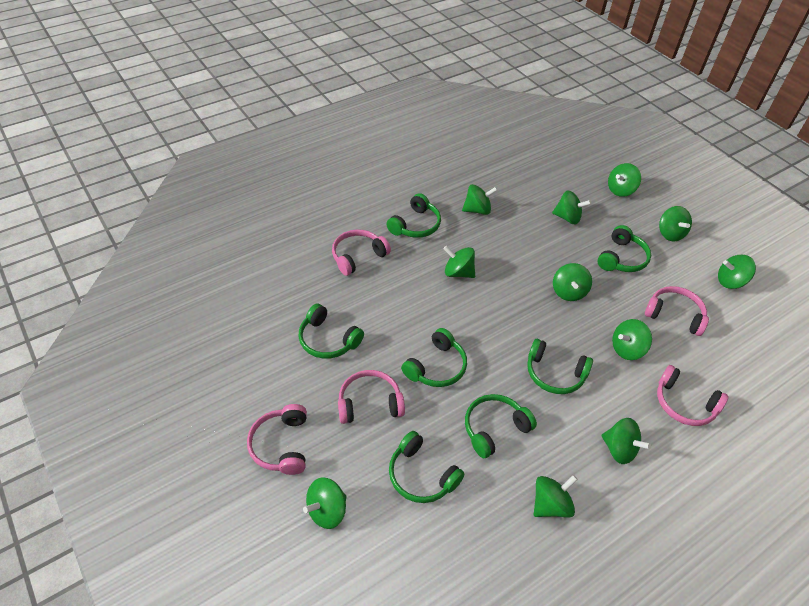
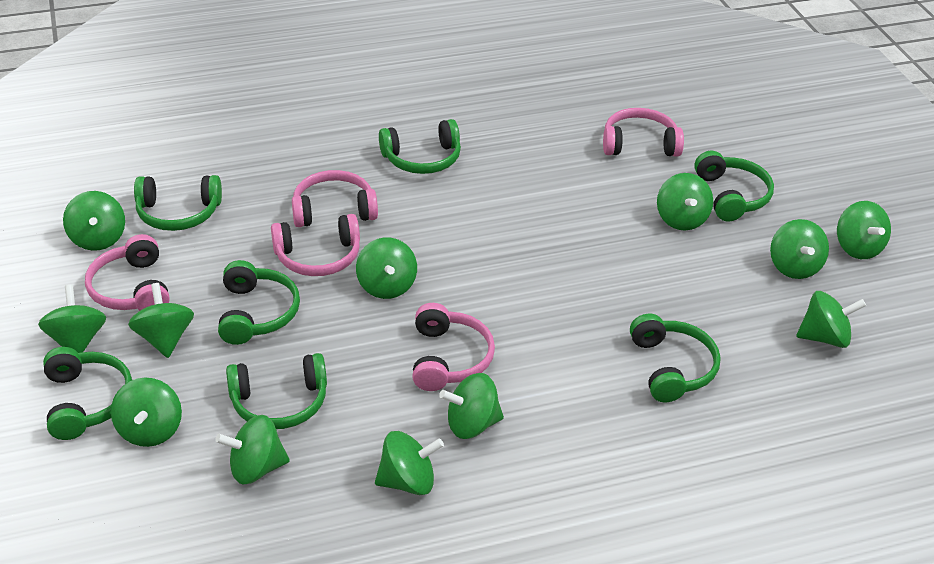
green spinning top: [303,478,347,529] [443,246,475,278] [462,184,498,215] [534,475,578,518] [552,190,591,225] [553,263,592,301] [601,418,651,464] [608,163,641,197] [612,319,652,360] [659,206,692,241] [718,255,756,289] = 11 -> [38,284,106,353] [63,191,125,251] [111,378,182,447] [128,283,194,358] [215,415,290,484] [356,237,417,299] [375,431,444,495] [439,373,504,439] [657,173,713,231] [770,219,829,279] [796,291,866,348] [837,201,891,259] = 12

